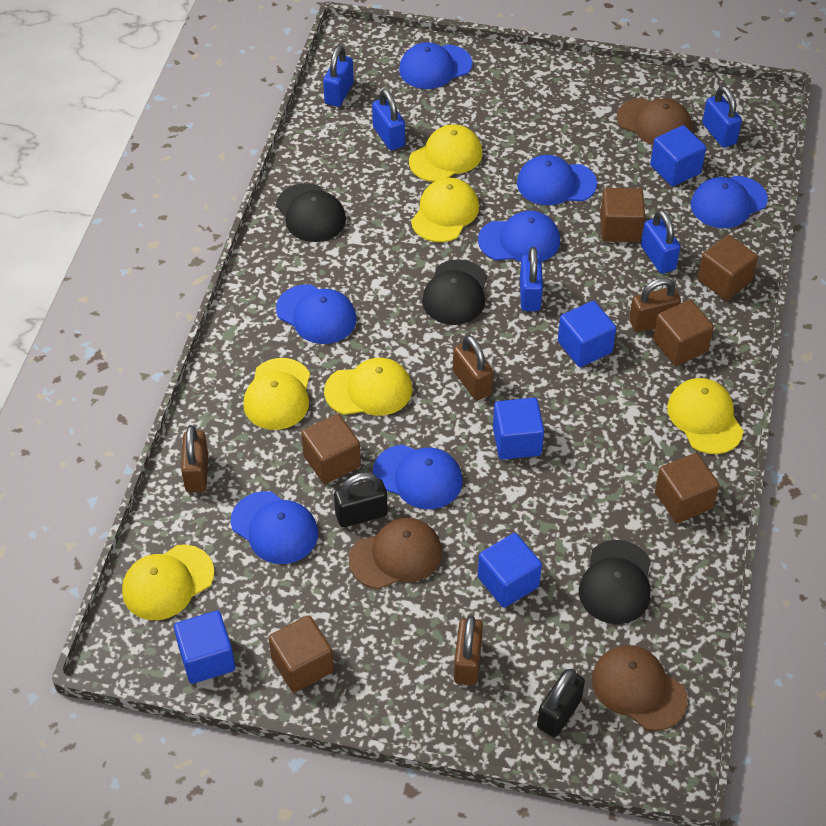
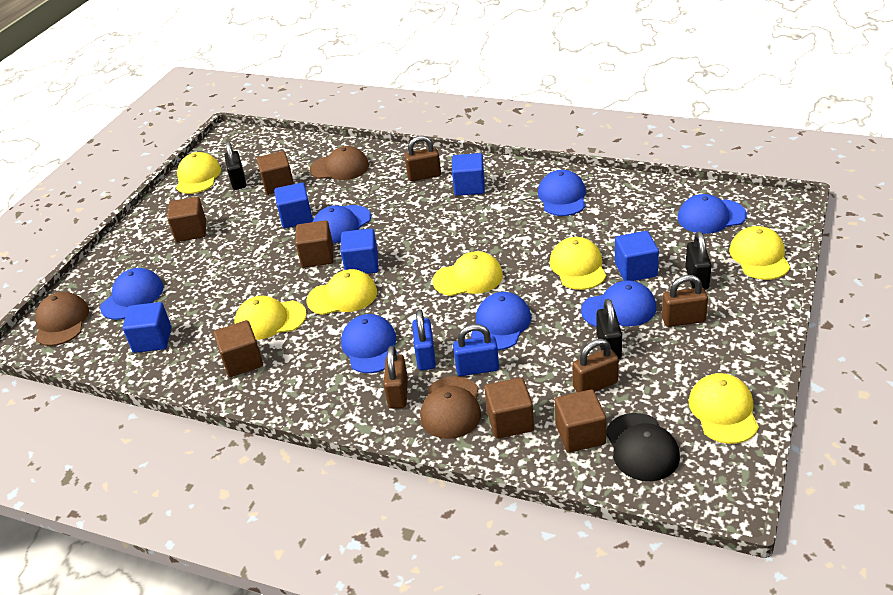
black cap: [276,183,346,242] [422,260,487,325] [579,540,651,624] = 3 -> [606,413,680,481] = 1
black padlock: [334,472,388,527] [537,669,585,737] = 2 -> [225,141,246,190] [597,299,622,359] [685,231,711,289] = 3
blue padlock: [323,46,354,107] [372,89,405,151] [520,247,543,311] [641,210,680,274] [702,86,742,148] = 5 -> [412,309,436,370] [453,324,499,376] = 2
yellow cap: [122,544,214,620] [243,358,310,430] [324,358,412,416] [409,124,483,182] [411,178,479,242] [667,378,743,454] = 6 -> [176,152,221,194] [234,296,307,340] [307,269,377,315] [432,251,503,296] [549,237,606,290] [688,373,759,444] [729,226,790,280] = 7

